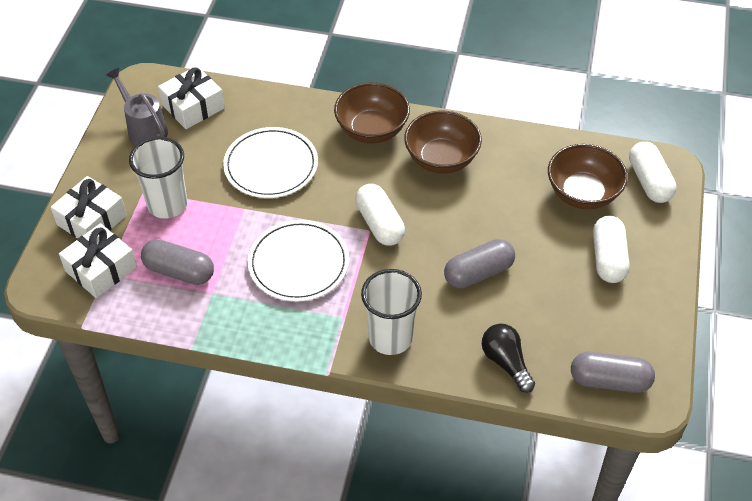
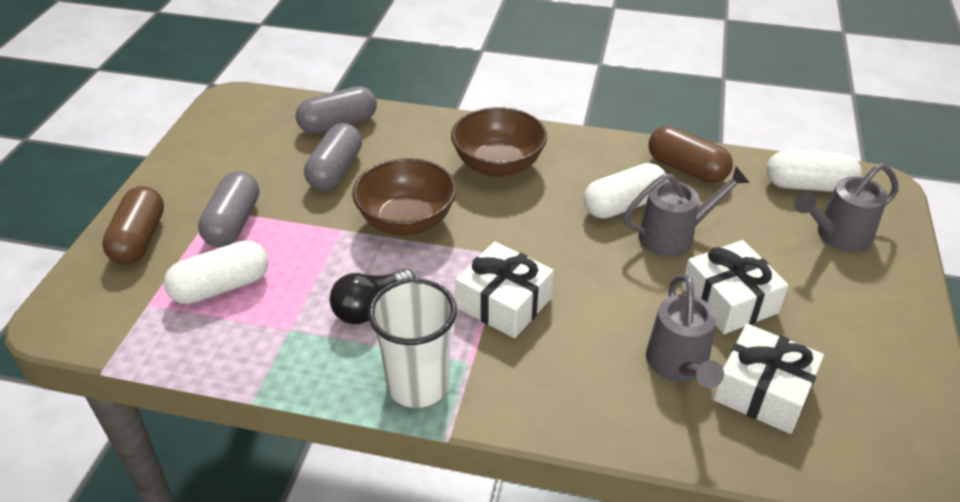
brown bowl: [334,82,410,143] [404,111,482,174] [548,144,628,209] = 3 -> [352,158,456,236] [451,107,547,177] = 2
brown capsule: none = 0 -> [102,186,164,264] [648,126,733,183] = 2
grey watering can: [106,68,168,146] = 1 -> [623,167,750,257] [646,274,724,388] [794,163,898,252] = 3
white cup: [129,137,187,219] [361,269,422,355] = 2 -> [368,278,457,408] = 1
white plate: [223,127,318,198] [248,220,349,302] = 2 -> none = 0

